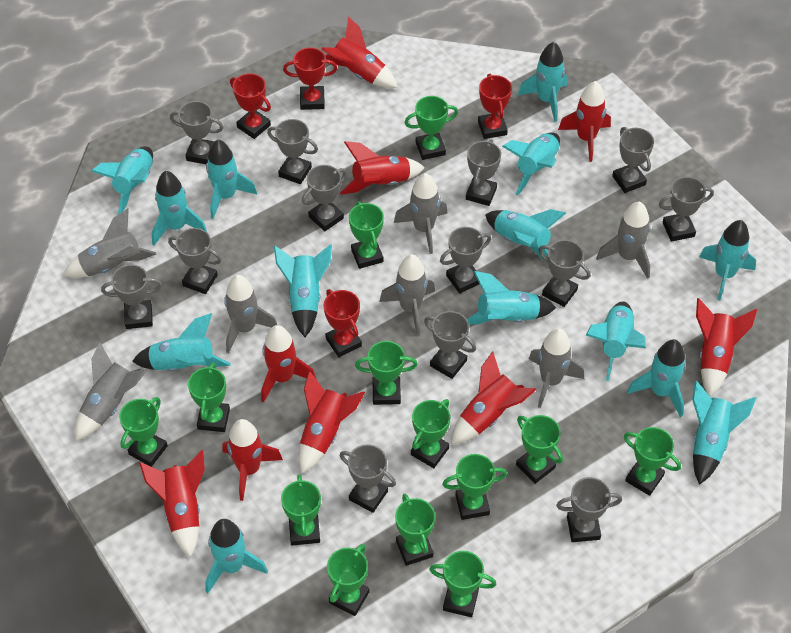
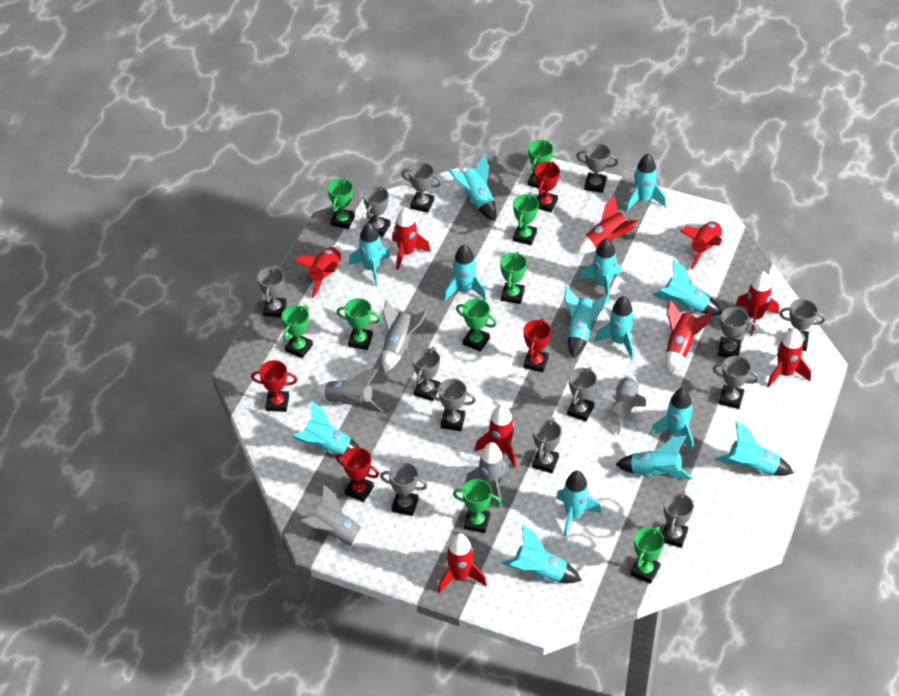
green trophy: [119,397,168,467] [188,363,230,432] [281,474,321,546] [327,544,369,616] [349,201,384,269] [355,341,418,405] [395,494,435,566] [405,96,458,160] [411,399,450,468] [429,551,497,617] [443,454,507,520] [516,415,563,484] [624,427,681,496] = 13 -> [282,305,313,358] [327,178,355,229] [336,298,381,350] [453,479,501,533] [456,299,497,352] [500,251,527,304] [513,194,539,245] [528,140,553,189] [630,526,664,584] = 9
grey rocket: [63,208,156,278] [75,342,147,441] [224,275,277,353] [379,254,435,335] [394,173,448,254] [529,328,584,408] [596,202,650,279] = 7 -> [301,485,374,548] [314,368,383,412] [382,299,427,372] [465,442,509,508] [600,375,646,435] = 5

